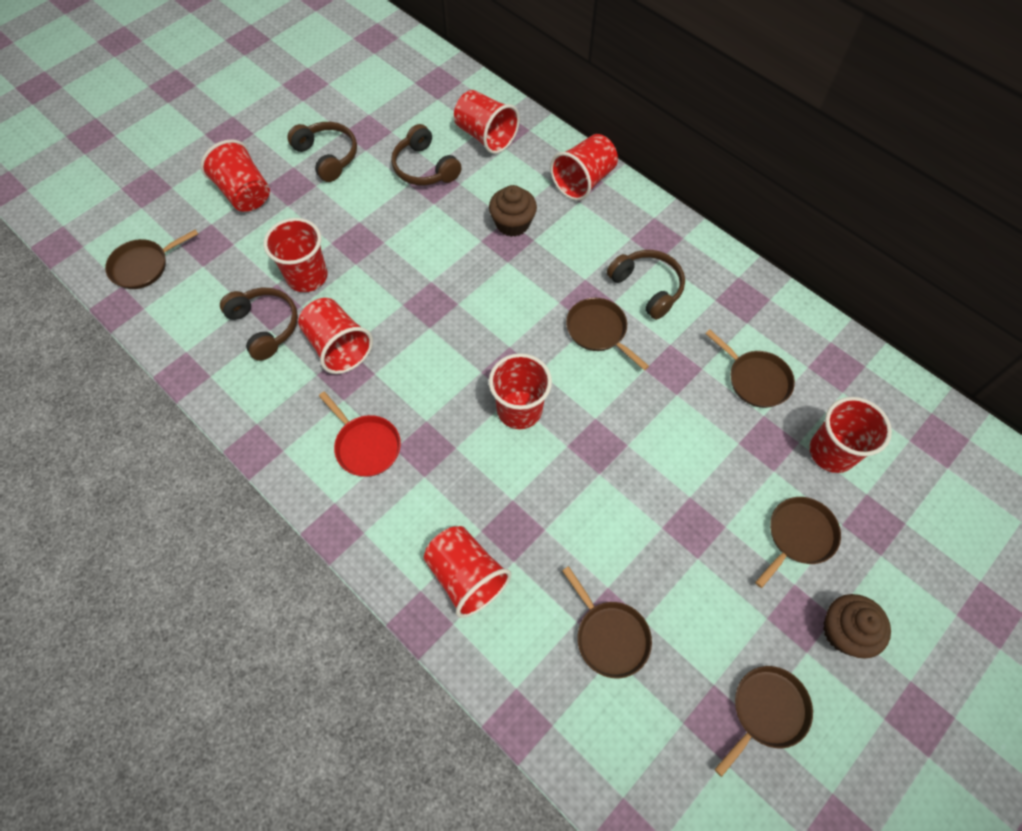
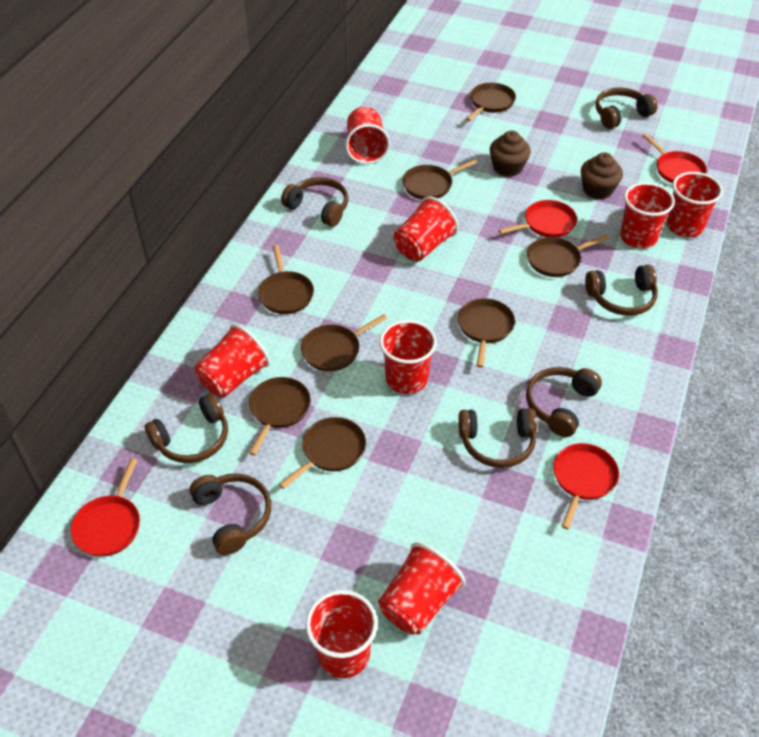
brown headphones: [220,288,298,361] [287,122,357,182] [391,124,462,185] [607,250,685,320] = 4 -> [145,393,228,463] [190,473,271,555] [281,177,349,227] [458,408,537,468] [526,367,602,437] [585,265,658,316] [595,87,657,129] = 7
brown pan: [105,229,198,289] [562,566,652,678] [566,298,649,370] [705,329,795,408] [715,666,813,777] [755,497,841,588] = 6 -> [249,377,311,456] [258,245,314,314] [279,417,366,489] [301,314,387,371] [403,159,477,199] [458,298,515,368] [466,83,516,121] [527,235,609,277] = 8
red pan: [319,392,401,477] = 1 -> [71,458,140,557] [499,200,577,237] [553,443,619,529] [643,134,707,183] = 4

